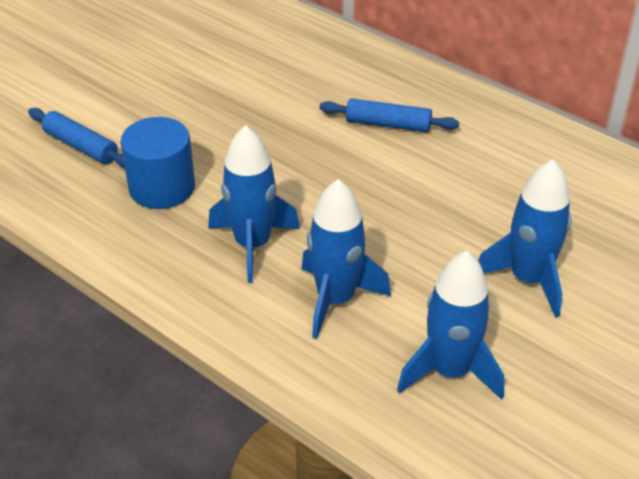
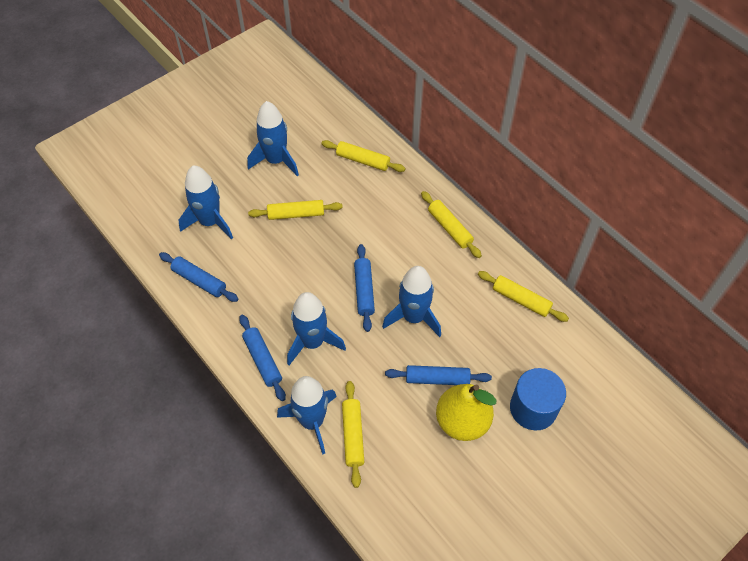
blue rocket: [208,125,300,283] [301,179,391,339] [397,251,504,400] [478,159,571,318] = 4 -> [178,165,233,239] [247,101,299,176] [277,376,337,455] [287,292,346,365] [382,266,441,337] = 5
blue rolling pin: [28,108,125,168] [320,98,459,132] = 2 -> [159,252,238,302] [239,315,286,401] [354,244,375,332] [385,365,492,385] = 4
yellow pear: none = 0 -> [436,384,497,441] = 1
yellow rolling pin: none = 0 -> [248,200,343,220] [321,140,405,172] [342,381,364,488] [421,191,482,258] [478,271,569,322] = 5

